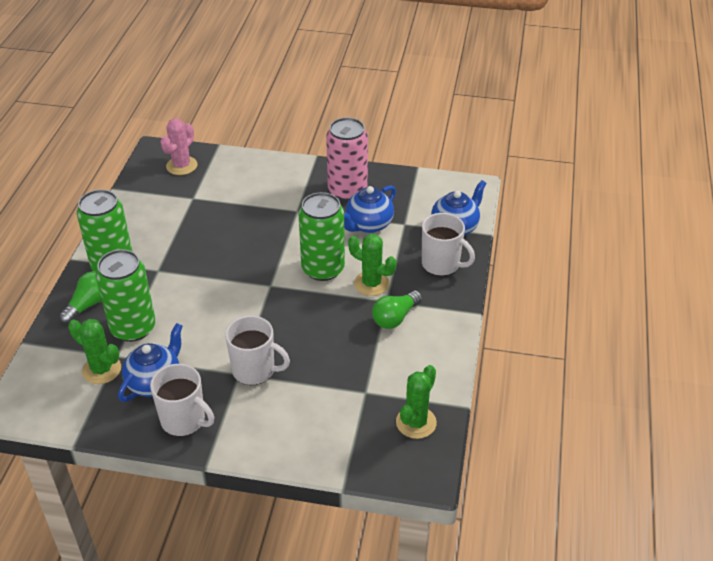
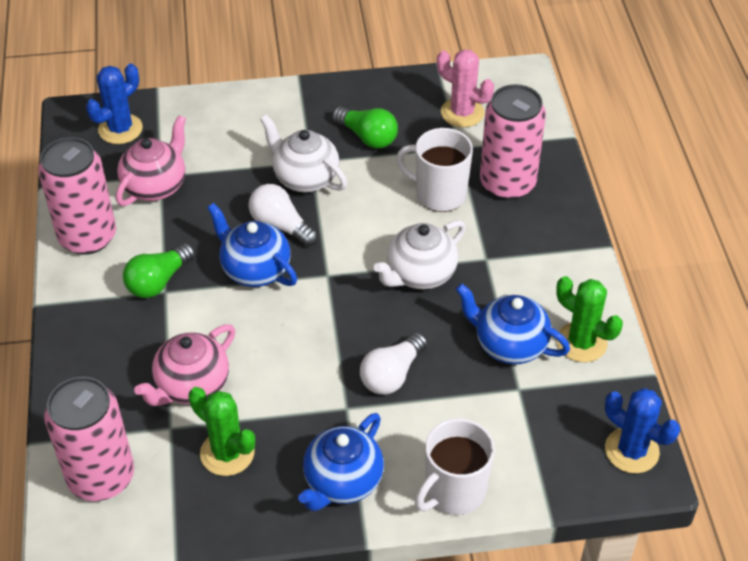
blue cactus: none = 0 -> [86,64,143,144] [605,388,680,473] = 2
green cactus: [68,319,121,384] [348,234,397,296] [396,365,437,439] = 3 -> [188,387,255,476] [556,276,623,362] = 2
green can: [77,189,133,271] [96,249,155,342] [298,192,345,281] = 3 -> none = 0
pink can: [326,117,368,201] = 1 -> [38,137,116,255] [44,377,134,501] [480,84,546,200] = 3
pink teapot: none = 0 -> [116,115,186,206] [134,324,235,406] = 2
white light bulb: none = 0 -> [249,184,318,247] [360,332,427,395] = 2
white mug: [150,364,214,436] [225,316,290,385] [422,213,475,276] = 3 -> [396,128,473,212] [415,418,495,515] = 2
white teapot: none = 0 -> [260,115,347,192] [373,220,466,289] = 2

